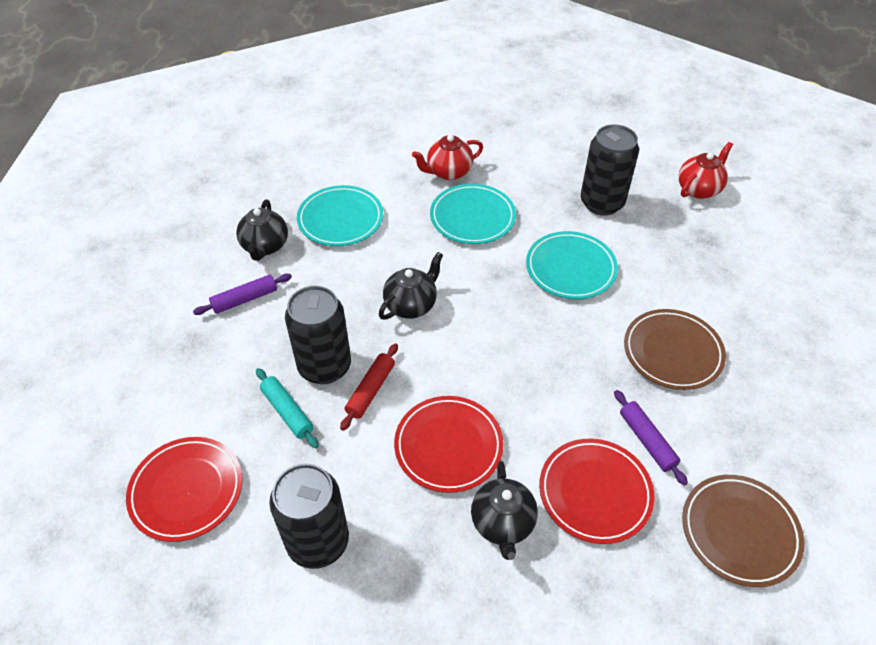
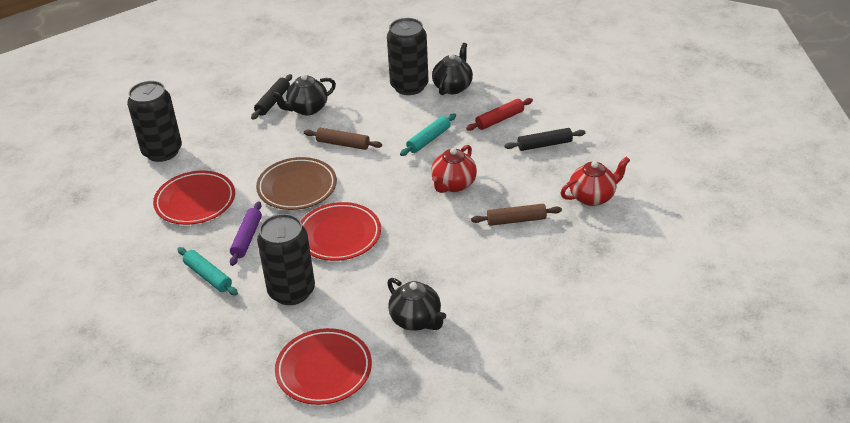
black rolling pin: none = 0 -> [251,74,292,120] [504,128,586,151] = 2
brown plate: [624,309,726,390] [682,475,804,587] = 2 -> [256,157,337,210] = 1
brown rolling pin: none = 0 -> [304,128,382,150] [471,204,562,226] = 2
purple rolling pin: [193,274,292,315] [614,390,688,486] = 2 -> [230,201,262,266] = 1
turquoise plate: [297,185,383,246] [430,184,516,244] [526,231,618,299] = 3 -> none = 0
turquoise rolling pin: [256,368,319,448] = 1 -> [178,247,238,296] [400,113,456,156] = 2

